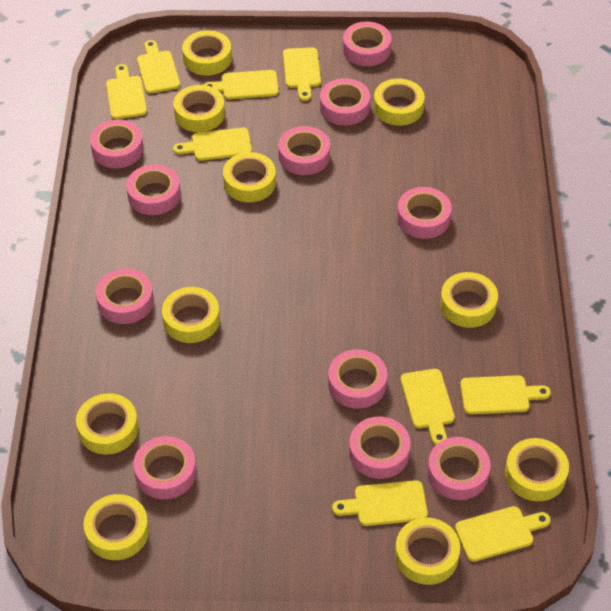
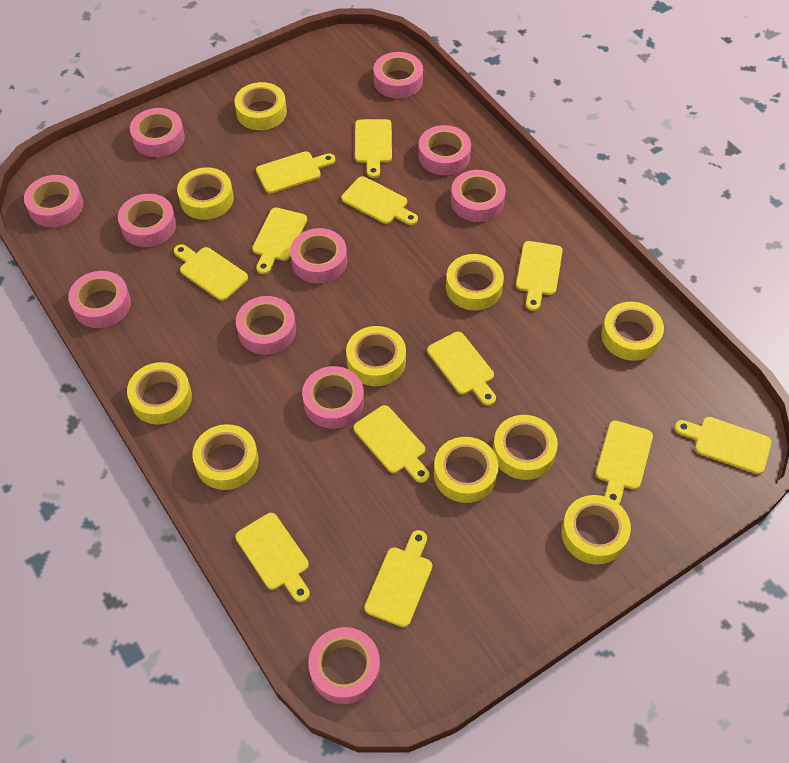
yellow cutting board: [106,64,147,119] [137,40,180,94] [173,128,252,161] [204,70,279,99] [283,47,321,101] [332,480,428,526] [401,369,455,445] [455,506,551,562] [460,375,551,414] = 9 -> [174,244,248,301] [235,513,310,602] [252,208,307,274] [256,151,335,194] [341,176,418,225] [353,405,430,483] [355,119,392,178] [364,530,432,627] [427,332,496,406] [516,241,563,311] [596,420,653,504] [675,417,772,474] = 12

